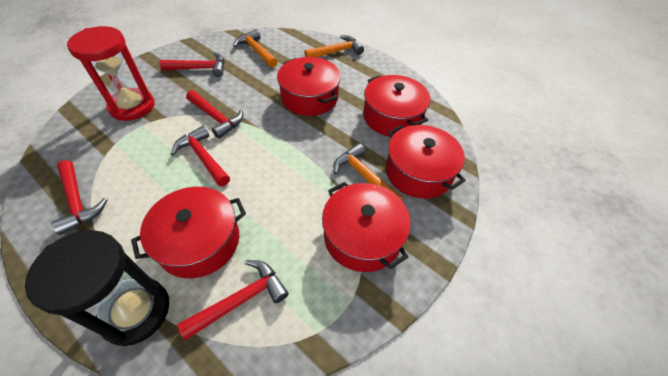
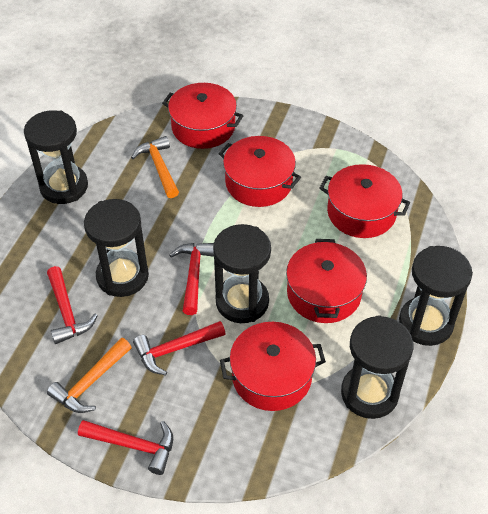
black hourglass: [25,230,169,346] = 1 -> [24,110,88,204] [84,199,149,297] [213,224,271,323] [341,315,413,419] [399,246,473,346] = 5
orange hammer: [233,29,278,68] [304,35,364,57] [334,143,403,200] = 3 -> [47,338,132,413] [131,136,179,198] = 2
red hammer: [51,160,107,235] [159,52,224,77] [171,126,230,186] [177,260,289,340] [186,90,243,139] = 5 -> [47,266,98,344] [78,420,173,475] [133,321,225,375] [169,243,214,315] = 4
red hourglass: [67,26,155,121] = 1 -> none = 0

